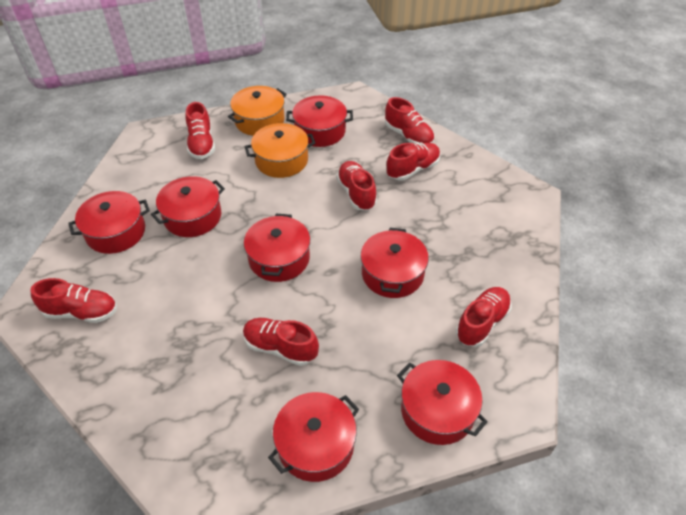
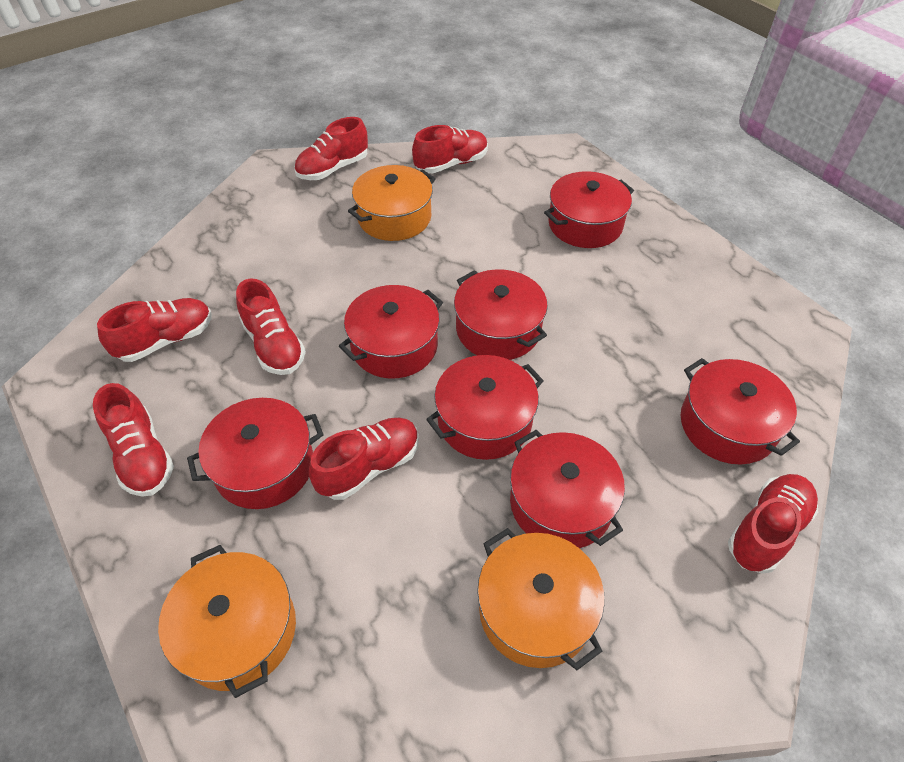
orange pot: [228,86,287,136] [244,123,316,178] = 2 -> [158,545,296,698] [348,165,436,241] [477,528,605,670] = 3

